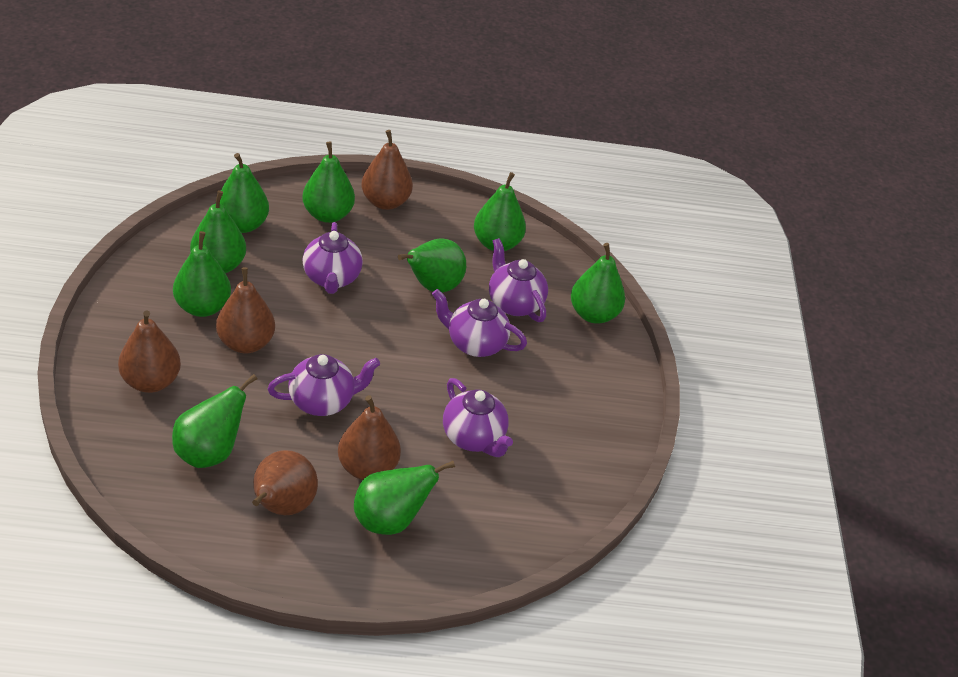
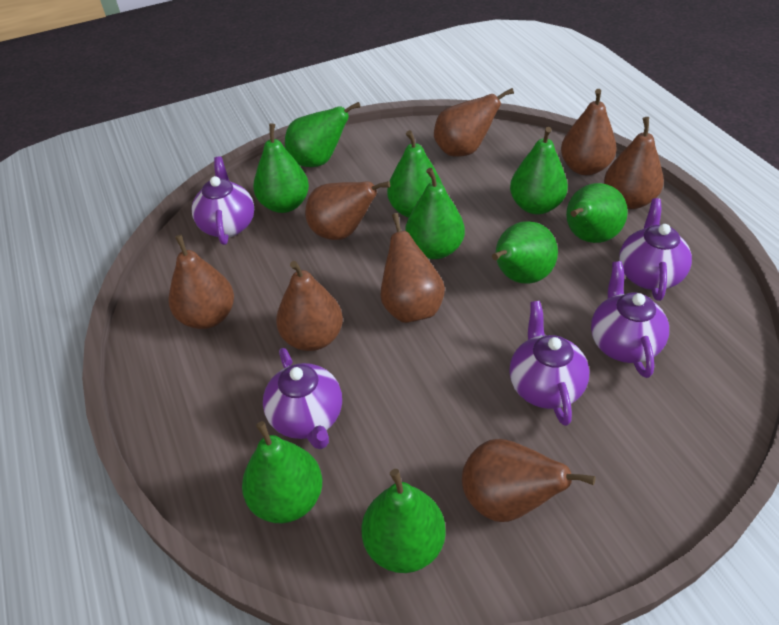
brown pear: [118,310,181,393] [216,267,275,353] [252,450,318,515] [338,395,401,480] [361,130,413,210] = 5 -> [169,234,234,329] [276,261,343,351] [305,181,390,240] [380,213,445,323] [434,88,514,157] [462,439,596,522] [561,89,616,175] [604,117,664,209] = 8

